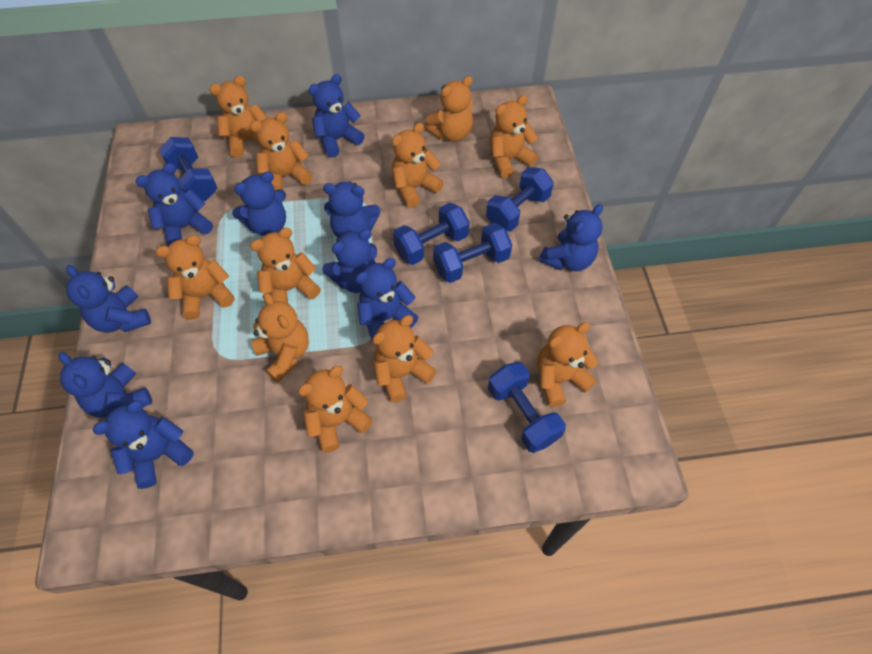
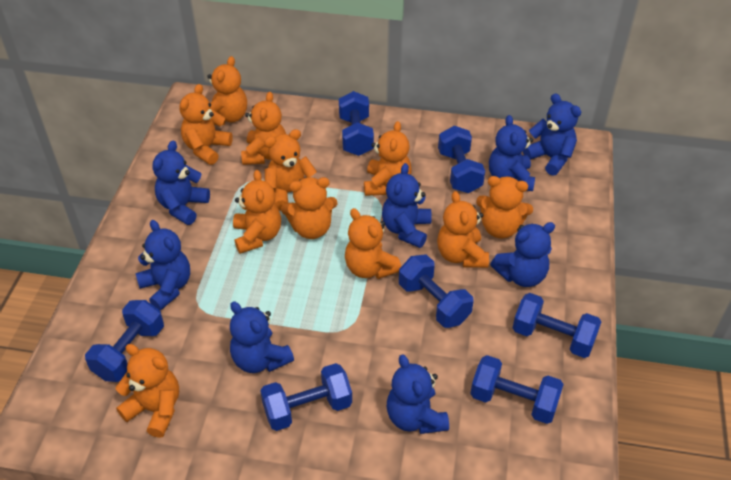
blue dumbbell: [159,137,217,201] [393,203,470,265] [433,223,512,283] [486,167,554,231] [488,362,566,453] = 5 -> [85,300,164,382] [260,363,352,431] [339,91,374,156] [399,255,474,328] [438,126,485,193] [470,355,564,424] [513,293,601,358] = 7
blue teddy bear: [58,352,152,418] [66,265,151,333] [93,401,194,489] [136,163,213,246] [232,171,286,236] [308,74,365,157] [322,229,377,293] [323,181,380,237] [355,258,418,340] [539,204,603,271] = 10 -> [135,220,190,311] [153,141,210,225] [230,301,294,373] [382,163,432,248] [387,354,449,434] [489,115,535,191] [491,222,555,287] [523,93,581,176] = 8

